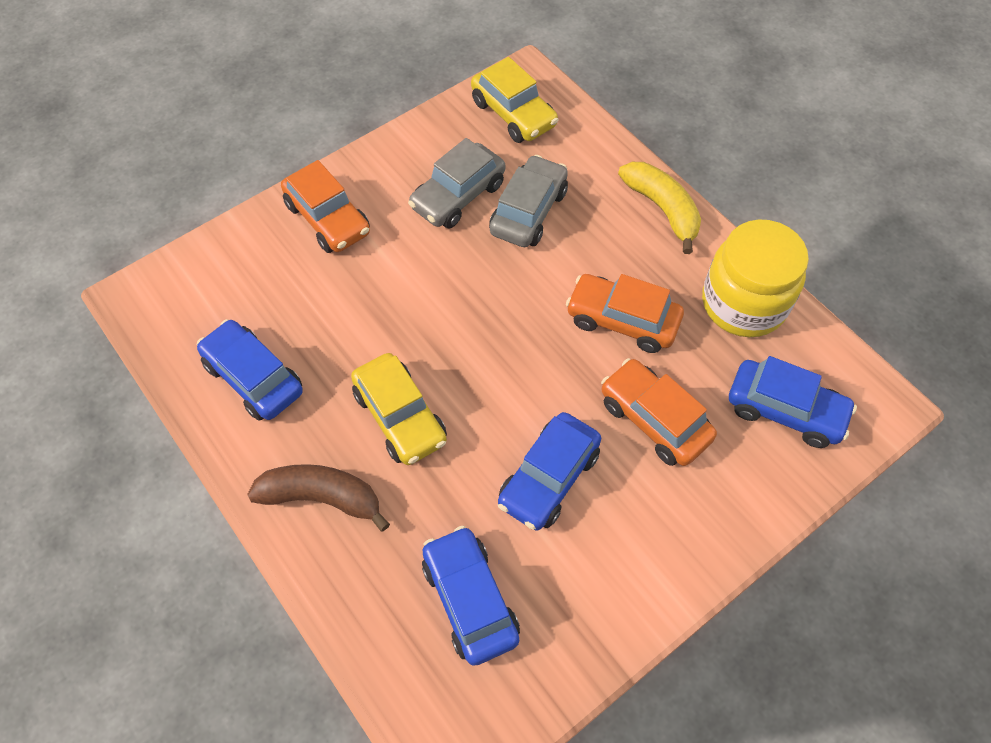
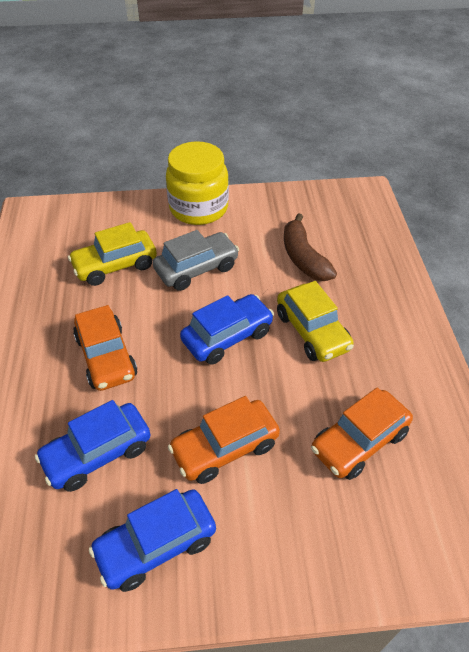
blue car: [197,319,303,421] [422,526,520,666] [498,412,601,531] [729,356,857,448] = 4 -> [35,400,150,492] [89,489,216,592] [180,294,274,365] = 3
grey car: [408,138,505,229] [489,155,568,247] = 2 -> [153,230,239,291] = 1
yellow banana: [618,162,701,254] = 1 -> none = 0

